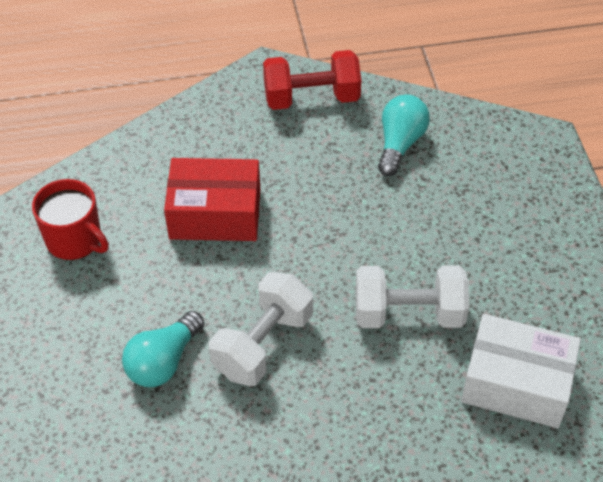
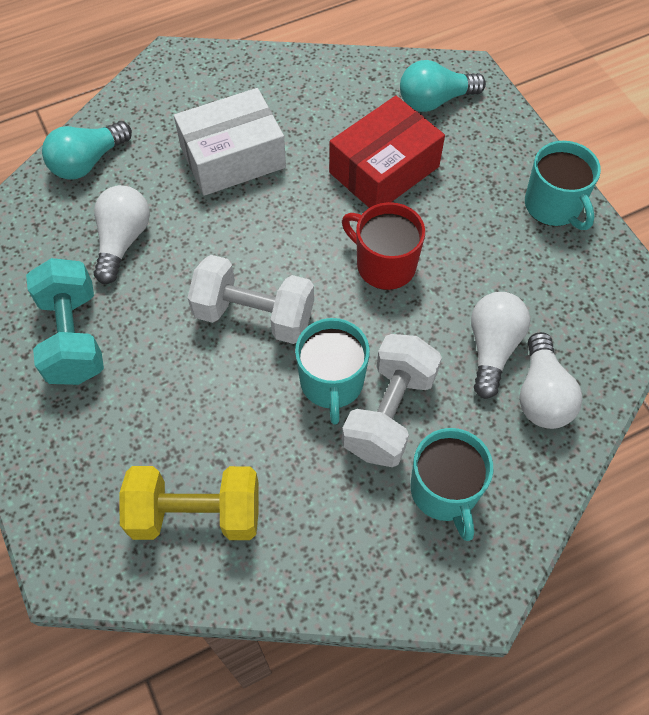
red dumbbell: [263,50,361,110] = 1 -> none = 0
turquoise dumbbell: none = 0 -> [26,258,104,385] = 1
turquoise mug: none = 0 -> [295,318,370,425] [410,428,493,541] [525,141,601,230] = 3
white light bulb: none = 0 -> [94,185,150,284] [471,292,530,399] [519,332,583,429] = 3
yellow dumbbell: none = 0 -> [119,466,259,540] = 1

